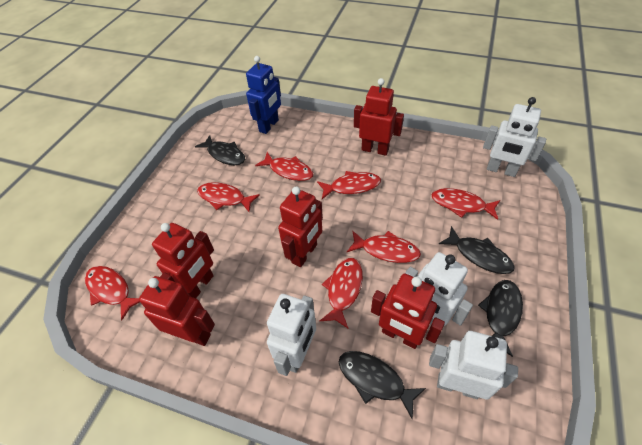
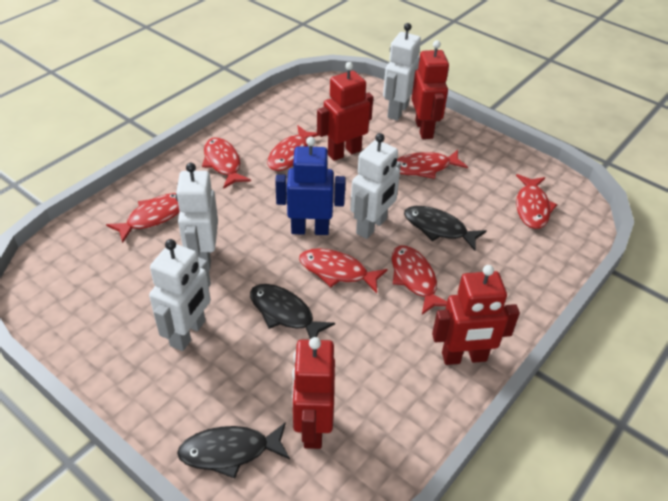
black fish: [195,135,245,165] [339,351,426,419] [439,226,515,274] [478,280,523,357] = 4 -> [177,422,290,479] [250,284,335,339] [404,206,487,250] = 3
red robot: [139,276,215,346] [152,223,214,298] [278,187,323,267] [354,78,404,156] [371,273,445,349] = 5 -> [292,337,335,449] [317,62,373,161] [412,40,449,139] [432,265,520,365] = 4

